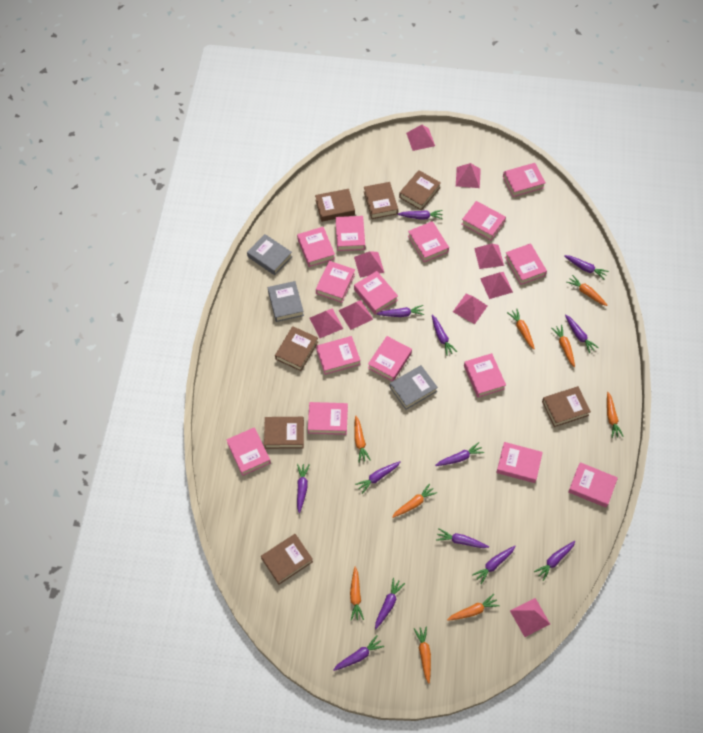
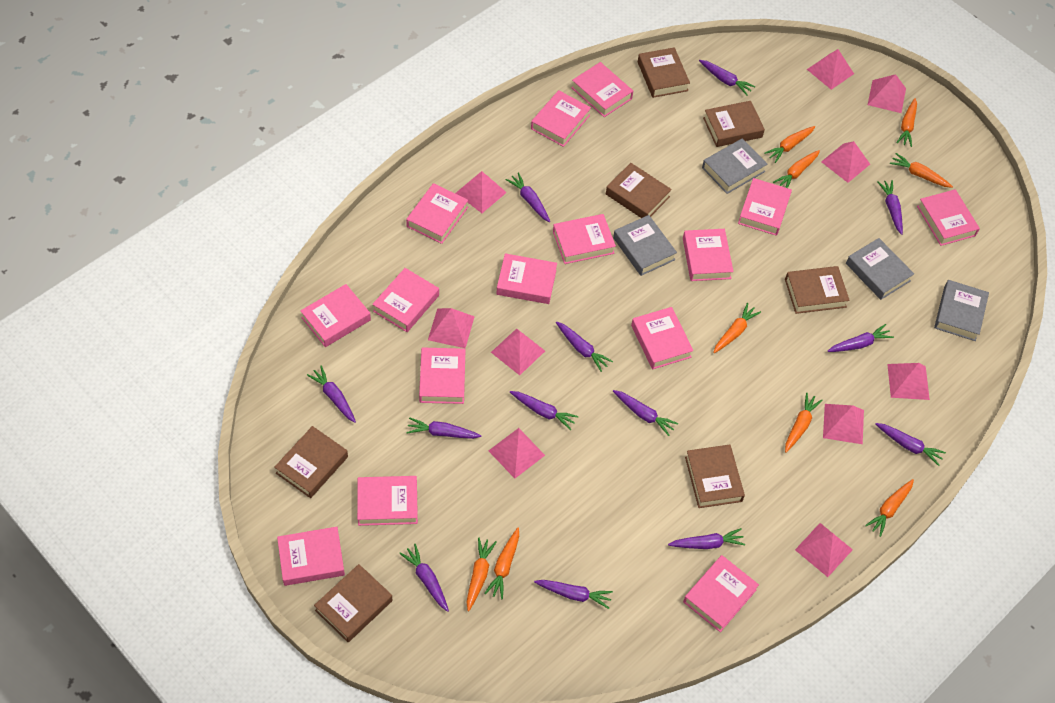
grey book: [247,234,292,275] [268,281,304,322] [390,365,438,410] = 3 -> [613,215,677,276] [702,138,768,194] [846,238,914,300] [934,280,989,341] = 4
pink pyramid: [309,308,343,338] [338,300,373,330] [354,251,384,278] [406,125,435,151] [453,294,487,324] [456,163,481,188] [474,244,504,269] [480,272,513,299] [510,598,550,637] = 9 -> [428,308,475,348] [456,171,507,213] [489,428,545,479] [491,328,545,375] [795,523,853,577] [807,49,854,90] [821,141,870,183] [823,404,864,444] [868,74,906,113] [887,363,930,400] = 10

